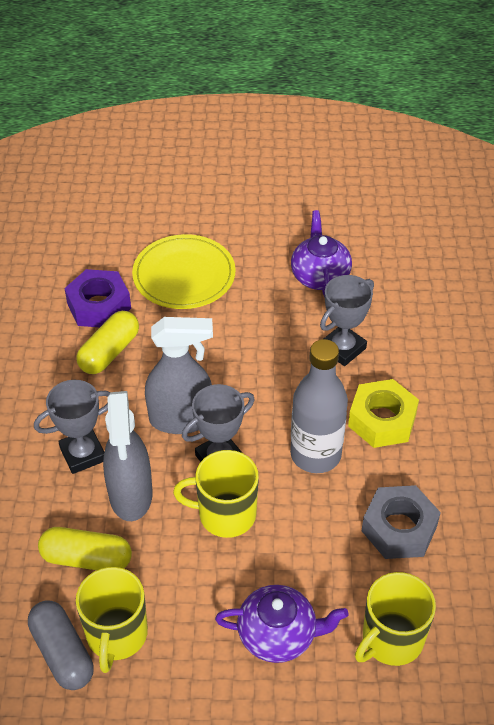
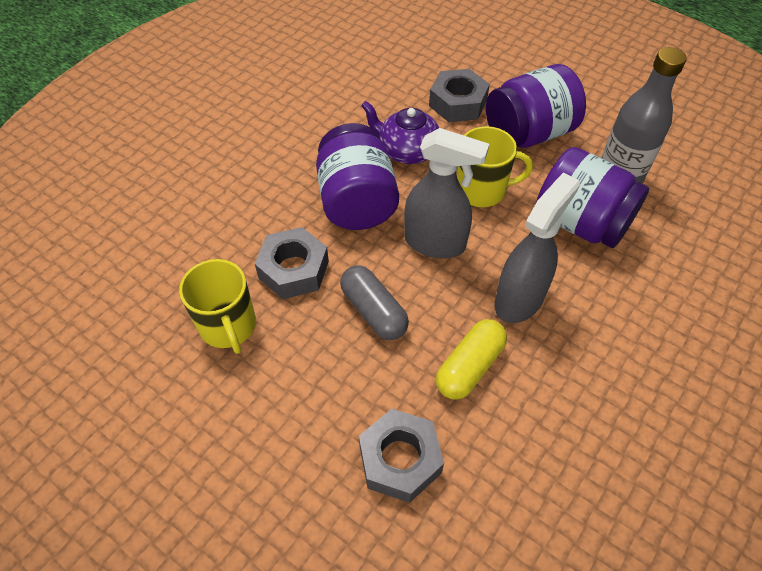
grey nut: [362,485,441,559] = 1 -> [255,227,329,299] [359,409,444,503] [429,69,490,122] = 3
grey trophy: [34,380,111,474] [182,384,255,462] [320,275,374,366] = 3 -> none = 0
purple jar: none = 0 -> [316,123,399,230] [486,64,586,148] [536,147,649,248] = 3
purple nut: [64,269,131,327] = 1 -> none = 0
purple teapot: [215,585,348,663] [291,210,352,298] = 2 -> [361,101,439,164] = 1
yellow capsule: [38,527,132,570] [76,311,139,374] = 2 -> [436,319,507,400] = 1
yellow mug: [76,567,148,673] [173,450,259,538] [355,572,436,666] = 3 -> [179,259,256,354] [457,126,533,207] = 2
yellow nut: [348,379,419,448] = 1 -> none = 0
yellow plate: [132,234,236,309] = 1 -> none = 0

